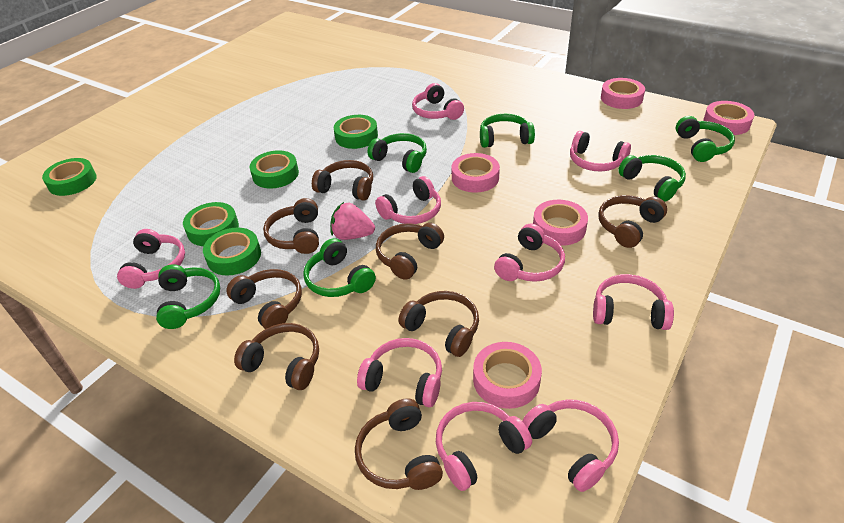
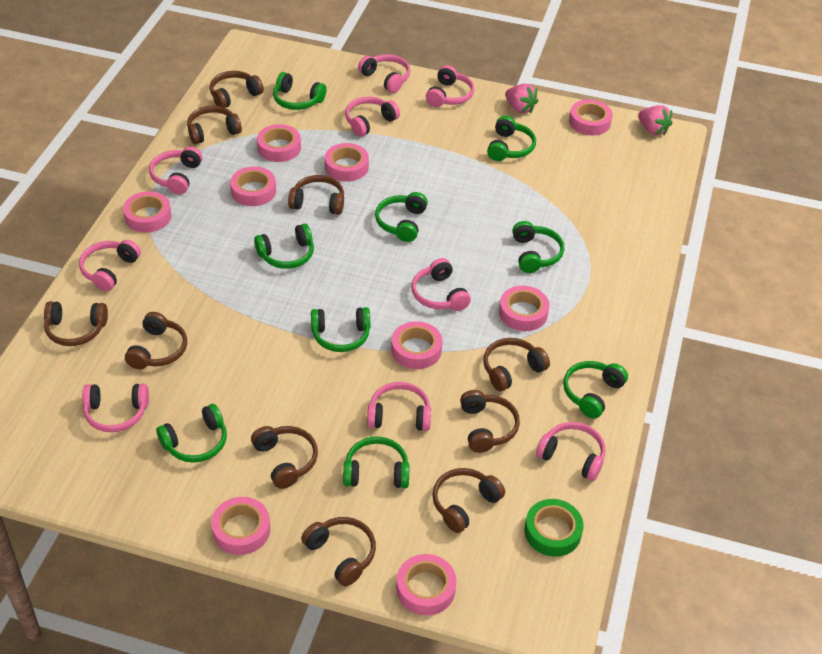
brown headphones: [226,269,302,329] [234,323,319,390] [263,198,319,254] [312,160,373,201] [355,398,443,490] [376,223,444,280] [398,291,479,357] [598,195,667,248] = 8 -> [44,301,108,346] [125,312,187,369] [187,106,242,144] [210,71,264,108] [251,426,318,489] [288,175,344,215] [301,517,376,587] [432,468,505,533] [460,390,520,453] [483,338,550,392] = 10
green headphones: [156,264,220,329] [303,238,376,297] [368,133,427,173] [480,114,535,148] [618,155,686,201] [676,116,735,162] = 6 -> [156,404,227,463] [254,223,314,269] [273,72,327,110] [311,307,370,352] [343,437,409,488] [375,192,428,242] [487,116,536,161] [512,221,564,273] [563,361,628,419] = 9
green tape: [42,158,97,196] [183,202,239,246] [203,228,261,275] [250,150,299,188] [334,115,378,149] = 5 -> [524,499,584,557] = 1
pink strawberry: [331,202,375,240] = 1 -> [505,84,538,114] [638,105,672,135] = 2
pink tape: [451,153,500,193] [473,342,542,409] [533,200,588,246] [601,78,645,109] [703,101,754,135] = 5 -> [123,191,172,233] [211,497,270,555] [230,166,276,206] [257,124,301,162] [325,143,369,182] [391,321,442,369] [396,554,457,615] [499,286,549,331] [569,99,613,136] = 9

